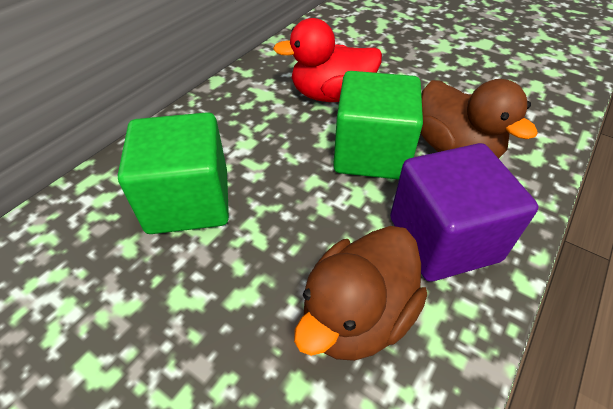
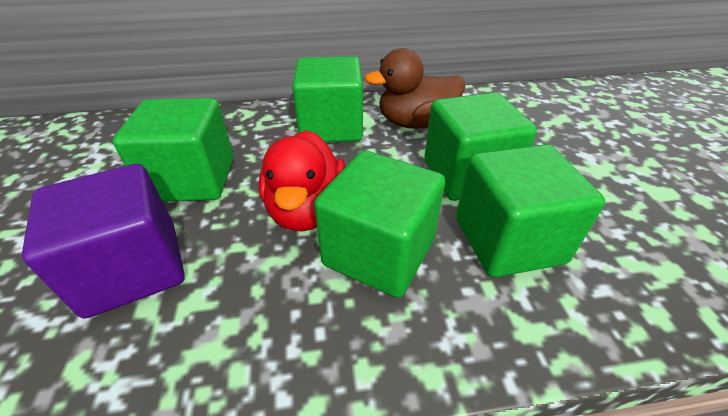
brown duck: [294,226,427,361] [421,79,538,158] = 2 -> [364,48,465,129] = 1
green cube: [118,112,229,234] [333,71,423,180] = 2 -> [113,98,234,202] [292,56,363,142] [314,150,445,298] [424,92,537,201] [456,144,605,277] = 5

